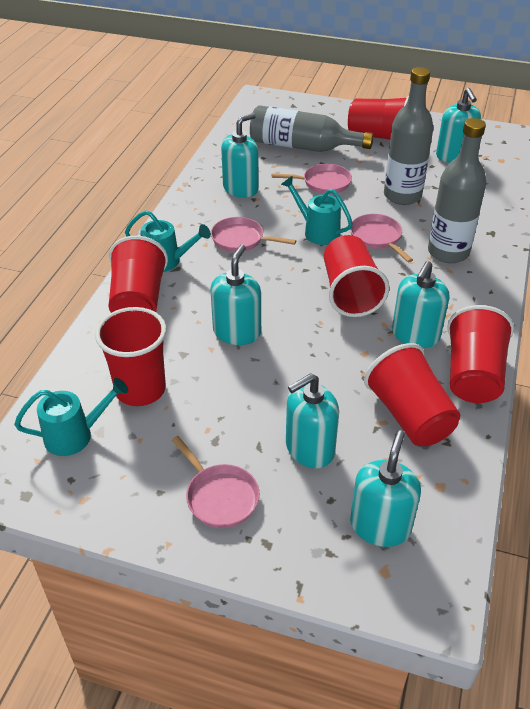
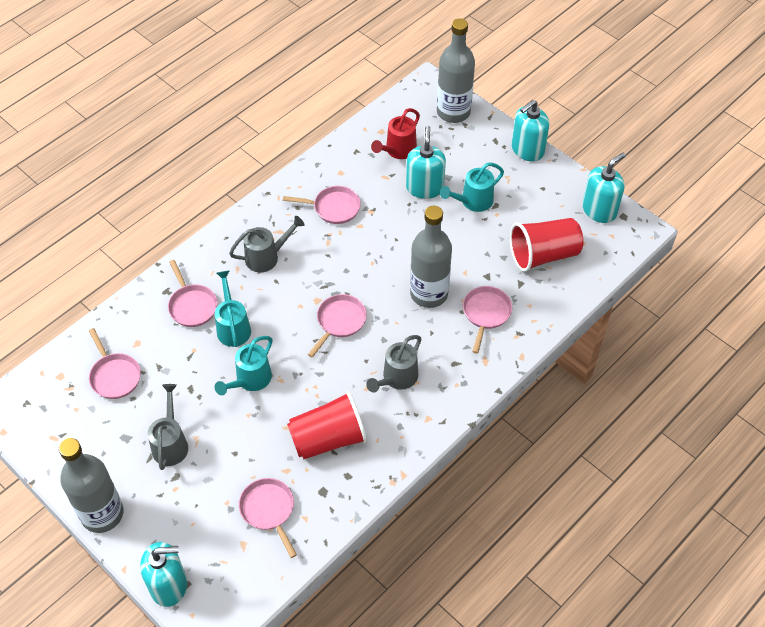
grey watering can: none = 0 -> [148,384,188,470] [229,216,305,272] [366,335,421,393] = 3
pink pan: [172,436,260,528] [211,217,296,252] [272,164,352,194] [350,214,413,262] = 4 -> [89,328,141,399] [168,260,218,327] [239,478,297,558] [283,186,361,224] [308,294,367,357] [463,286,512,354] = 6
red cup: [95,307,166,406] [108,236,168,313] [324,235,389,317] [348,96,409,140] [364,343,460,446] [447,305,514,403] = 6 -> [287,391,368,459] [510,218,584,272] = 2
red watering can: none = 0 -> [371,108,420,159] = 1
turquoise soap dispenser: [210,244,261,345] [221,113,259,198] [286,373,339,468] [350,431,421,547] [392,261,449,348] [436,88,481,163] = 6 -> [140,542,187,607] [406,126,446,199] [511,100,549,161] [582,153,626,223] = 4

